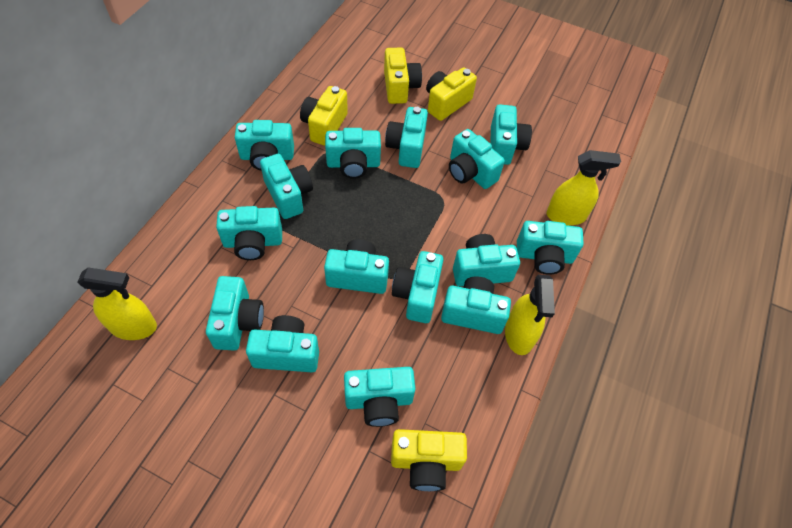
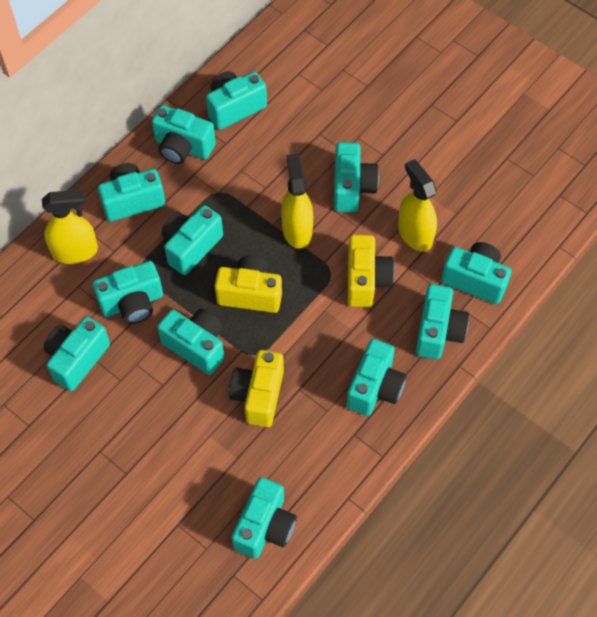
turquoise camera: [206,276,264,351] [216,206,282,260] [235,120,294,171] [246,315,319,372] [260,154,313,219] [324,239,389,294] [325,128,381,179] [344,367,416,427] [385,107,428,168] [392,251,443,323] [441,277,511,334] [449,129,505,189] [453,234,520,287] [491,104,532,165] [517,221,584,275] = 15 -> [44,317,110,391] [92,261,163,324] [98,163,165,222] [152,105,216,164] [157,309,224,375] [162,205,223,275] [206,71,267,130] [232,477,297,559] [334,142,379,212] [346,339,407,416] [416,284,469,359] [441,242,512,304] = 12
yellow camera: [300,86,348,146] [384,48,422,104] [391,429,467,491] [426,67,477,121] = 4 -> [215,256,282,313] [229,350,284,427] [347,235,395,307] = 3

